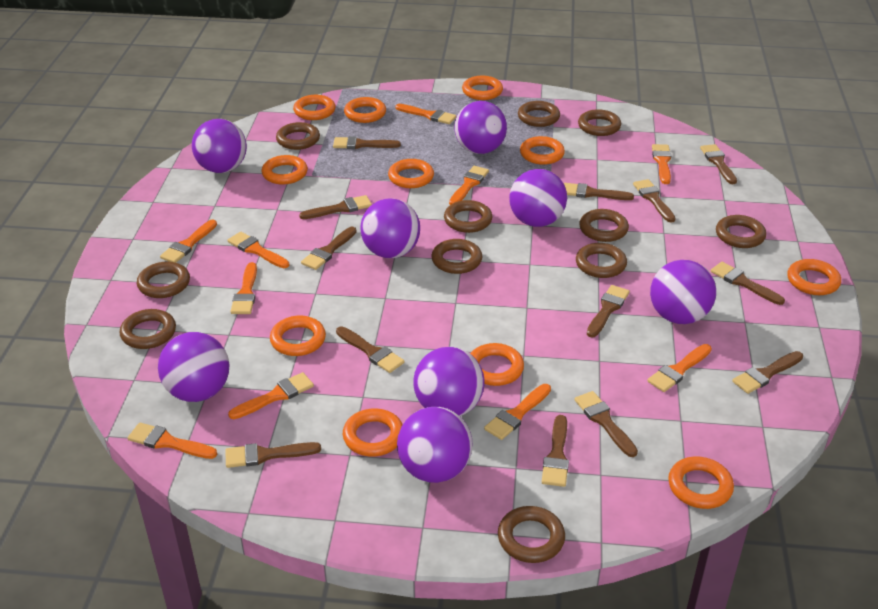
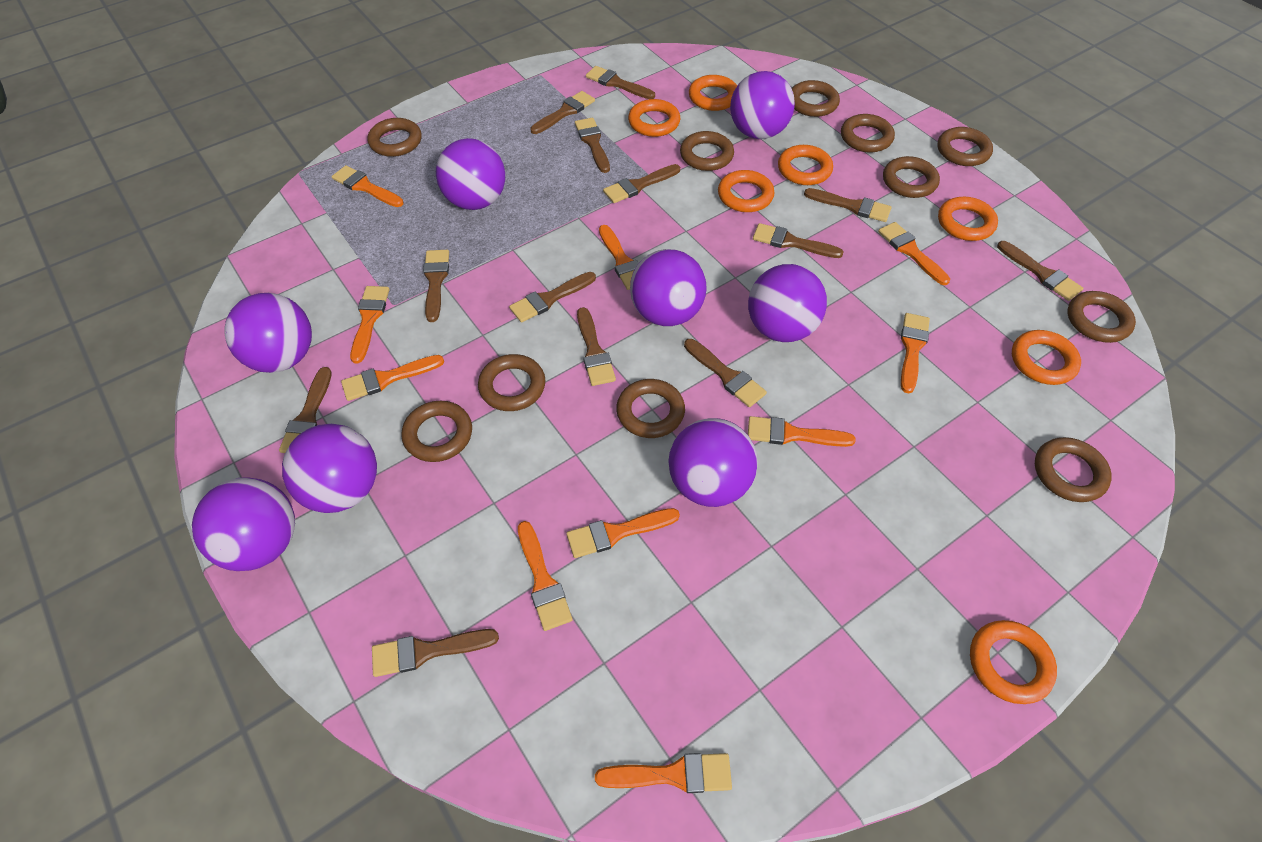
orange ring: [262,155,308,185] [270,316,326,356] [293,95,335,120] [343,409,403,457] [344,97,386,123] [388,159,434,188] [462,76,503,100] [470,343,524,386] [520,136,565,165] [668,456,734,509] [787,259,841,295] = 11 -> [628,99,680,137] [689,75,737,111] [718,170,775,212] [778,145,833,185] [938,197,998,241] [970,620,1057,704] [1012,330,1081,385] = 7

